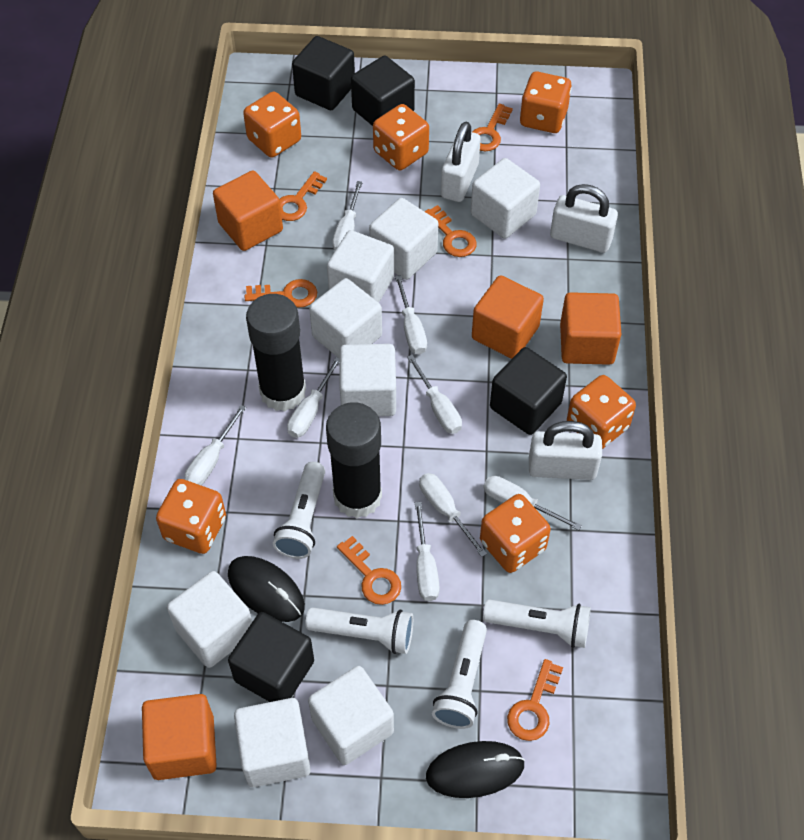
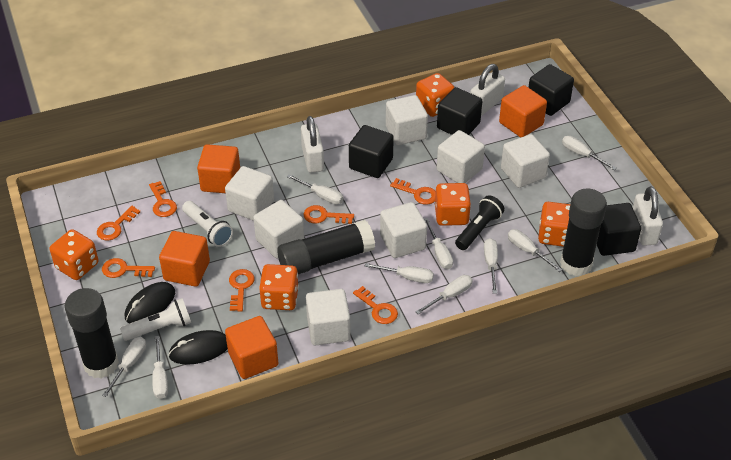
black flashlight: none = 0 -> [455,195,505,250] = 1
black glue stick: [246,294,306,411] [326,402,382,518] = 2 -> [65,288,119,378] [277,220,375,274] [560,188,607,276] = 3
orange dice: [156,479,226,554] [243,91,301,158] [373,104,429,170] [480,494,551,573] [520,71,572,133] [567,375,636,449] = 6 -> [50,229,99,280] [259,264,299,310] [416,73,454,117] [435,183,471,226] [538,202,570,247] = 5
orange key: [245,279,317,308] [279,171,327,221] [337,536,401,605] [424,205,476,257] [472,104,513,151] [507,659,563,741] = 6 -> [97,206,140,240] [102,258,155,278] [149,181,177,217] [229,269,254,312] [304,205,354,224] [353,286,398,324] [390,178,436,205] = 7
white cube: [167,571,252,668] [234,698,311,787] [308,666,394,765] [309,278,382,358] [327,230,394,303] [340,344,396,416] [369,198,438,280] [471,158,540,239] = 8 -> [225,166,274,221] [253,200,304,258] [306,289,351,346] [380,202,427,258] [386,95,428,145] [437,130,485,183] [501,134,550,188] = 7
white flashlight: [273,462,325,559] [305,607,413,654] [432,620,487,729] [483,599,591,648] = 4 -> [120,298,191,341] [182,201,233,247] = 2
white screwdriver: [185,405,246,485] [287,357,340,438] [332,181,363,251] [395,275,427,354] [407,354,462,434] [415,502,440,601] [419,473,487,557] [483,476,582,530] = 8 -> [102,337,146,397] [152,336,168,399] [287,174,343,205] [365,263,434,283] [415,275,473,314] [424,218,453,269] [484,238,498,294] [508,229,562,272] [562,136,617,170] = 9

